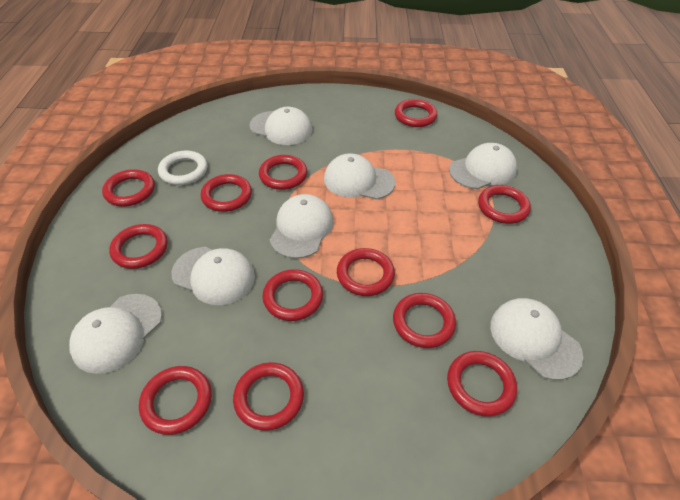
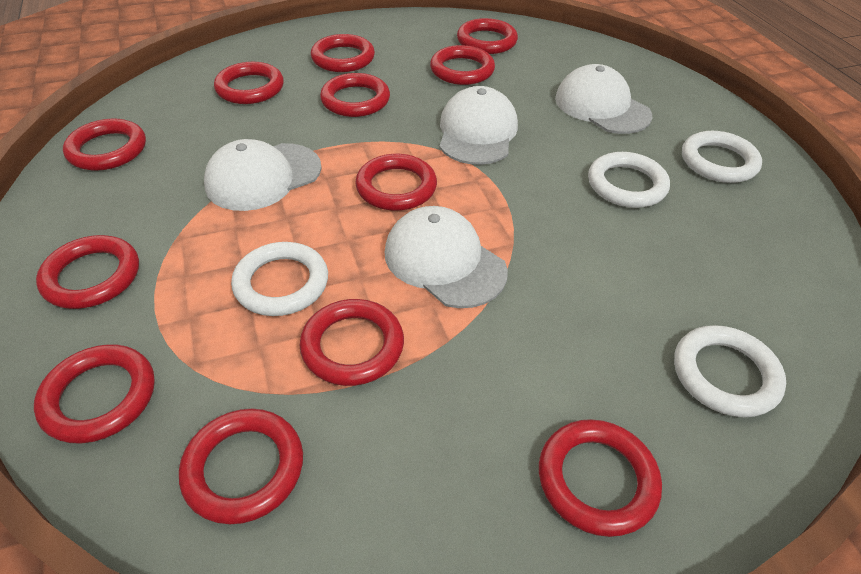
white cap: [69,294,162,374] [171,247,255,305] [250,107,312,145] [270,194,334,259] [324,153,395,200] [449,143,517,189] [490,298,583,380] = 7 -> [204,139,322,211] [385,206,508,308] [439,86,518,165] [555,64,652,134] = 4
white ring: [158,150,207,185] = 1 -> [231,242,328,316] [588,152,670,208] [674,325,786,417] [682,131,762,183] = 4

